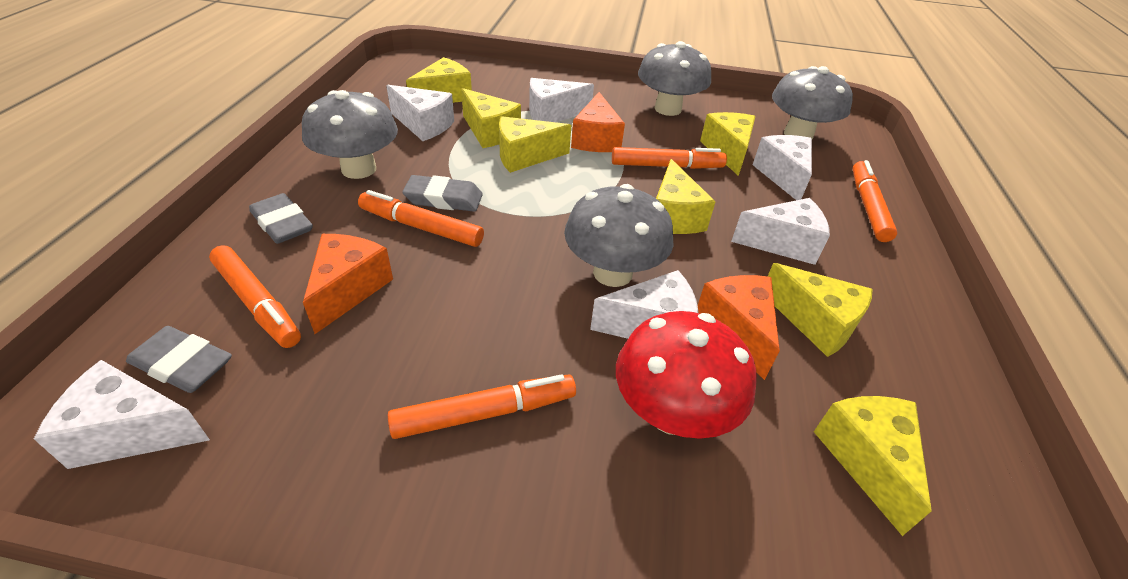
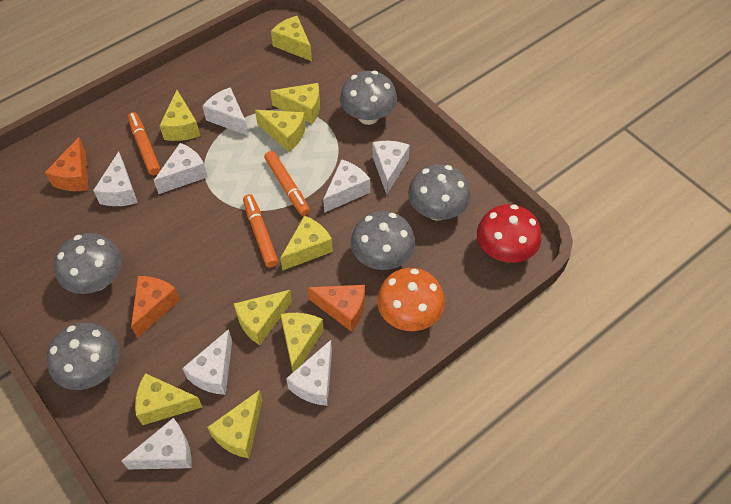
grey eraser: [126,326,232,393] [249,193,313,244] [402,175,483,212] = 3 -> none = 0
grey mushroom: [302,90,398,179] [564,184,674,287] [638,41,711,116] [772,66,853,139] = 4 -> [47,322,119,390] [54,233,122,294] [340,71,397,125] [351,211,415,270] [408,164,471,221] = 5
orange marker: [209,245,301,348] [358,190,484,247] [388,374,576,439] [612,147,727,169] [853,160,898,242] = 5 -> [128,112,161,175] [243,194,278,268] [264,151,310,216] = 3
orange mushroom: none = 0 -> [377,268,445,331] = 1
white cheese: [34,360,210,469] [386,85,454,141] [529,78,594,122] [590,270,699,339] [731,198,830,265] [753,135,812,200] = 6 -> [93,151,138,206] [121,418,192,470] [154,143,208,194] [182,329,232,395] [202,87,248,136] [286,340,332,406] [323,159,370,213] [372,141,410,195] = 8
yellow cheese: [406,57,472,103] [461,88,521,148] [499,116,571,173] [656,159,716,234] [700,112,755,176] [768,263,873,357] [814,396,932,536] = 7 -> [135,373,202,425] [159,90,200,141] [207,390,262,458] [234,290,292,345] [255,110,306,152] [270,83,320,124] [271,16,312,61] [280,216,333,271] [280,313,324,372] = 9

